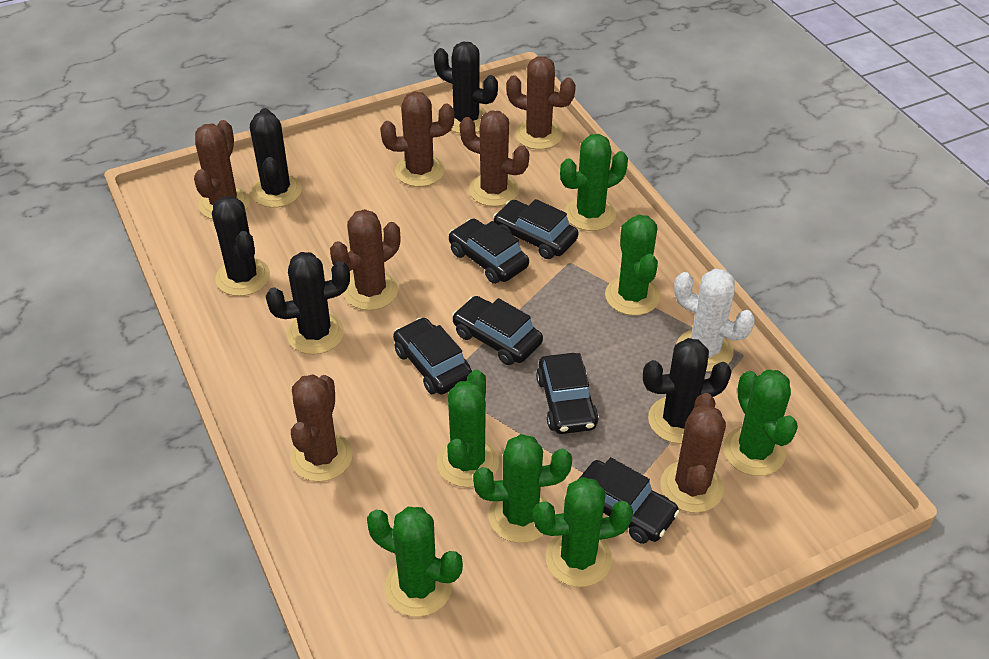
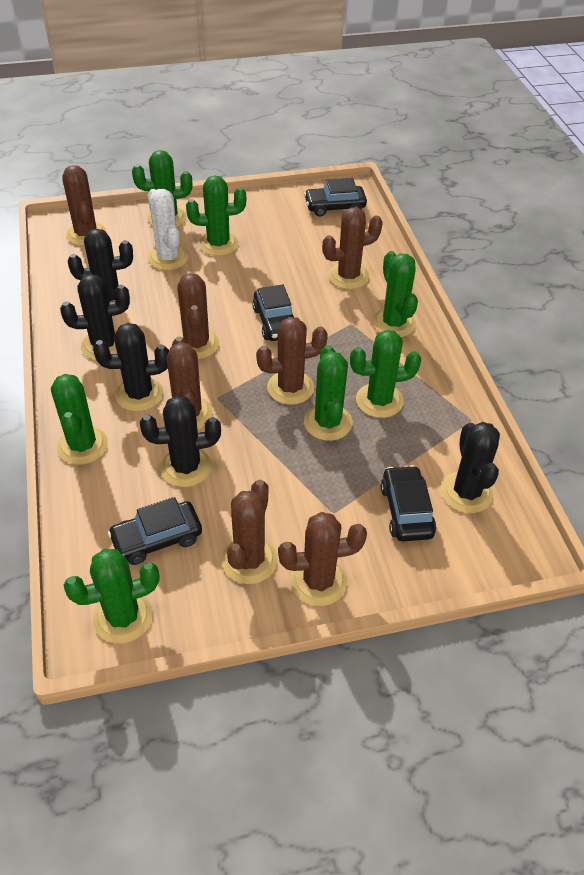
black car: [393,317,472,394] [449,218,529,284] [452,296,543,365] [493,199,578,259] [536,353,599,434] [580,457,680,544] = 6 -> [108,497,202,565] [252,284,294,341] [304,178,367,217] [381,465,436,541] = 4

